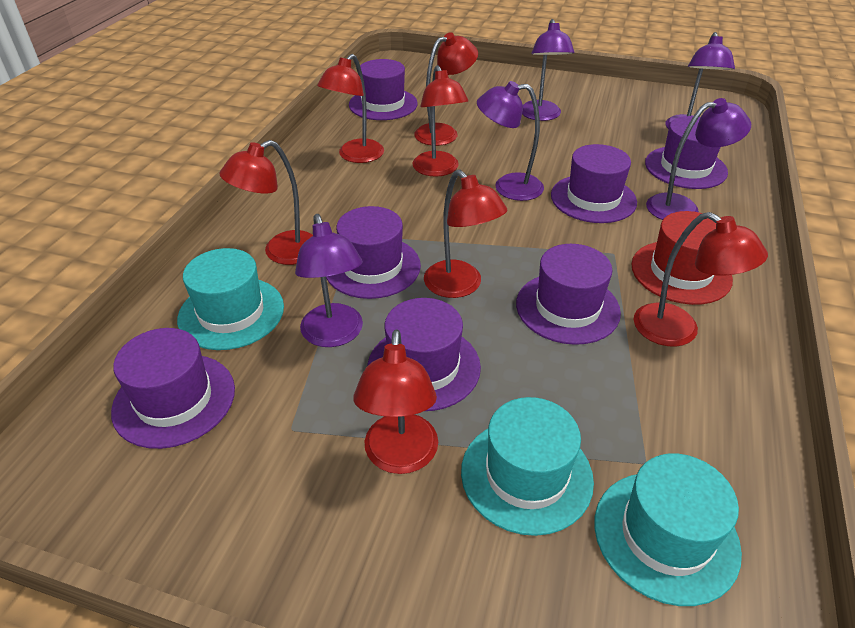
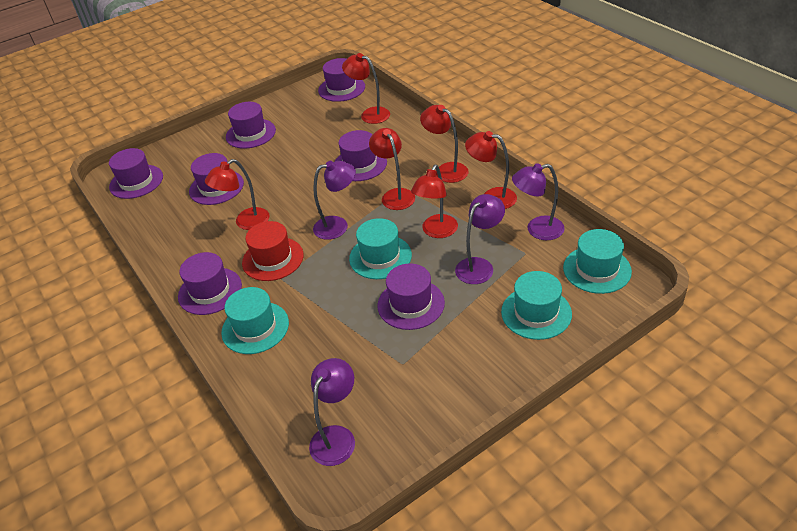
purple lamp: [295,214,363,347] [477,81,544,201] [522,19,574,121] [646,98,751,220] [665,32,735,129] = 5 -> [309,358,355,466] [313,161,356,240] [455,194,505,284] [512,163,564,240] = 4
red lamp: [219,140,313,265] [317,54,384,163] [353,329,438,474] [412,65,468,177] [414,32,478,146] [424,169,507,298] [634,212,768,347] = 7 -> [205,159,270,230] [342,53,390,124] [369,128,415,210] [411,165,458,238] [420,105,468,183] [465,131,517,209] = 6
turquoise hat: [177,248,284,350] [461,397,594,536] [594,453,742,606] = 3 -> [221,287,289,354] [349,218,412,279] [501,271,572,340] [563,229,632,294] = 4

